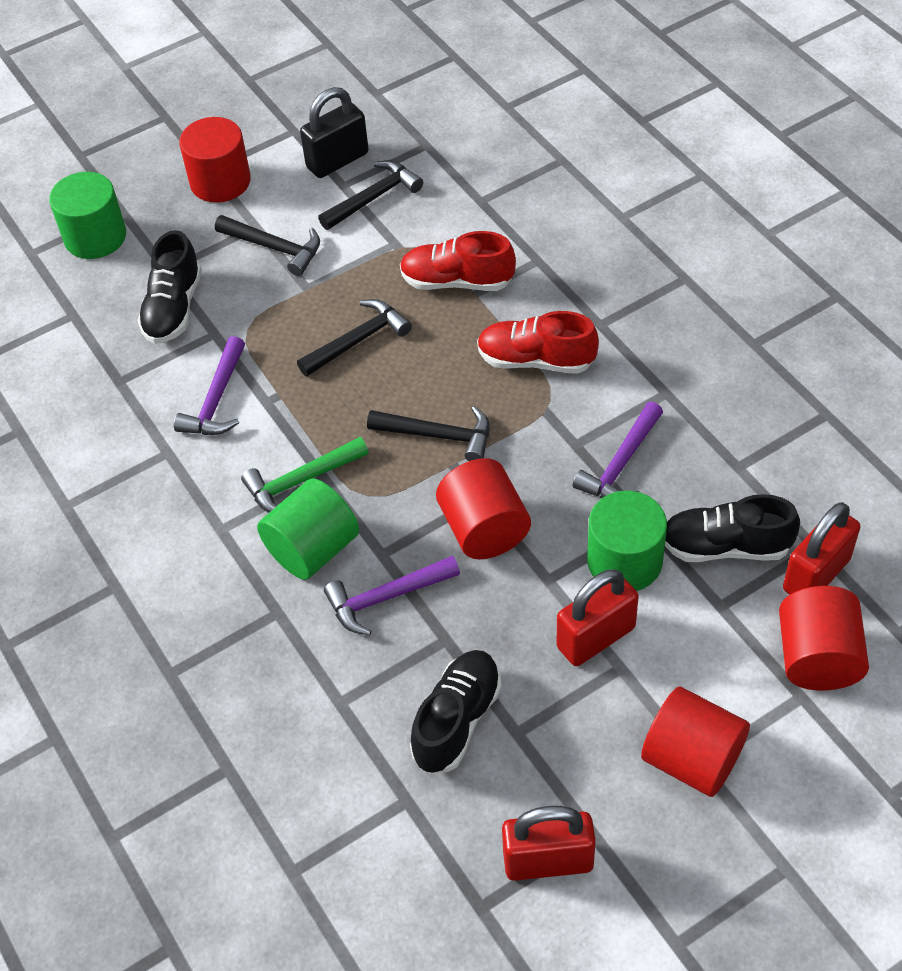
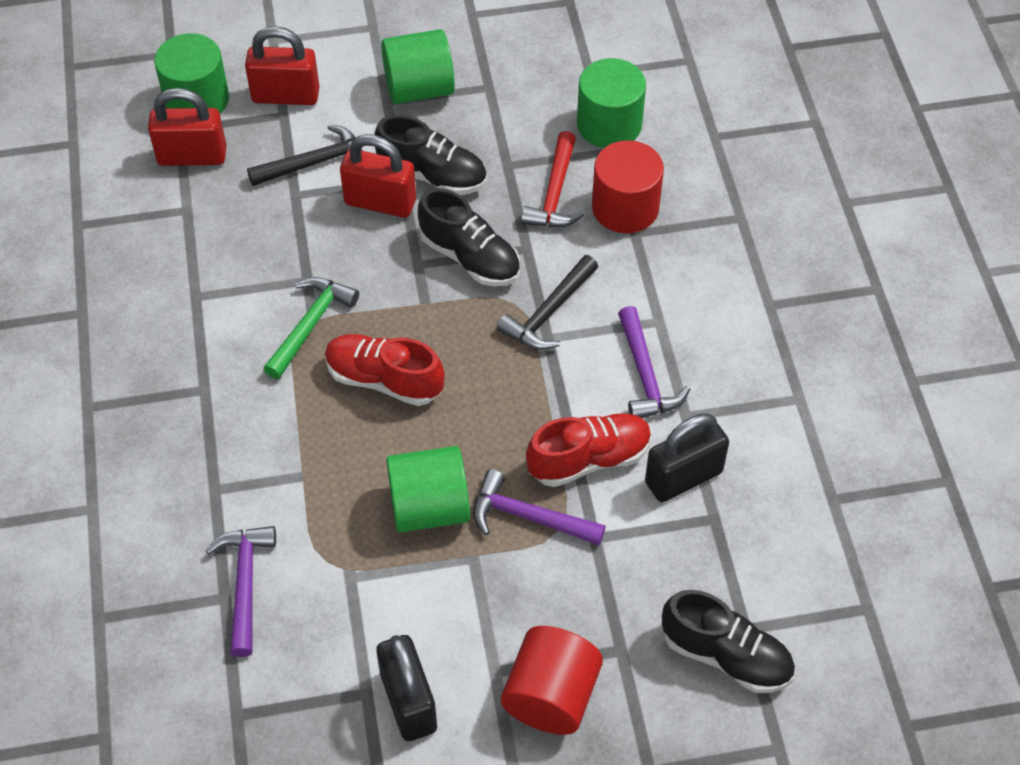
black hammer: [215,215,320,276] [297,299,412,376] [318,160,423,230] [367,406,490,461] = 4 -> [247,125,363,186] [497,255,598,350] = 2
black padlock: [300,87,369,178] = 1 -> [376,635,437,741] [645,413,729,502] = 2
green cylinder: [49,172,126,259] [257,478,359,580] [587,491,667,591] = 3 -> [154,33,229,113] [381,29,455,104] [386,446,470,533] [577,58,646,148] = 4
red cylinder: [179,117,251,203] [436,458,531,559] [641,687,750,797] [779,586,869,690] = 4 -> [501,626,603,735] [592,140,664,233] = 2
red hammer: none = 0 -> [521,131,584,227] = 1

